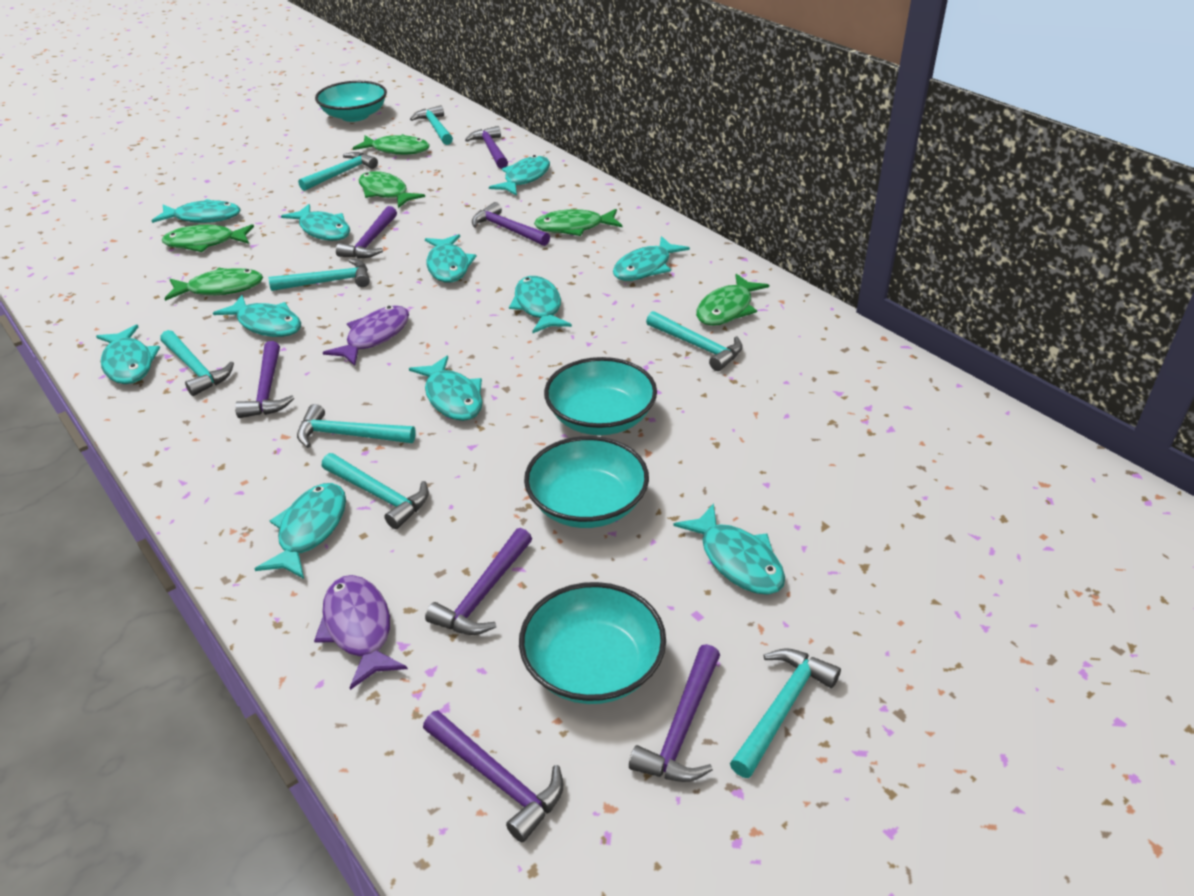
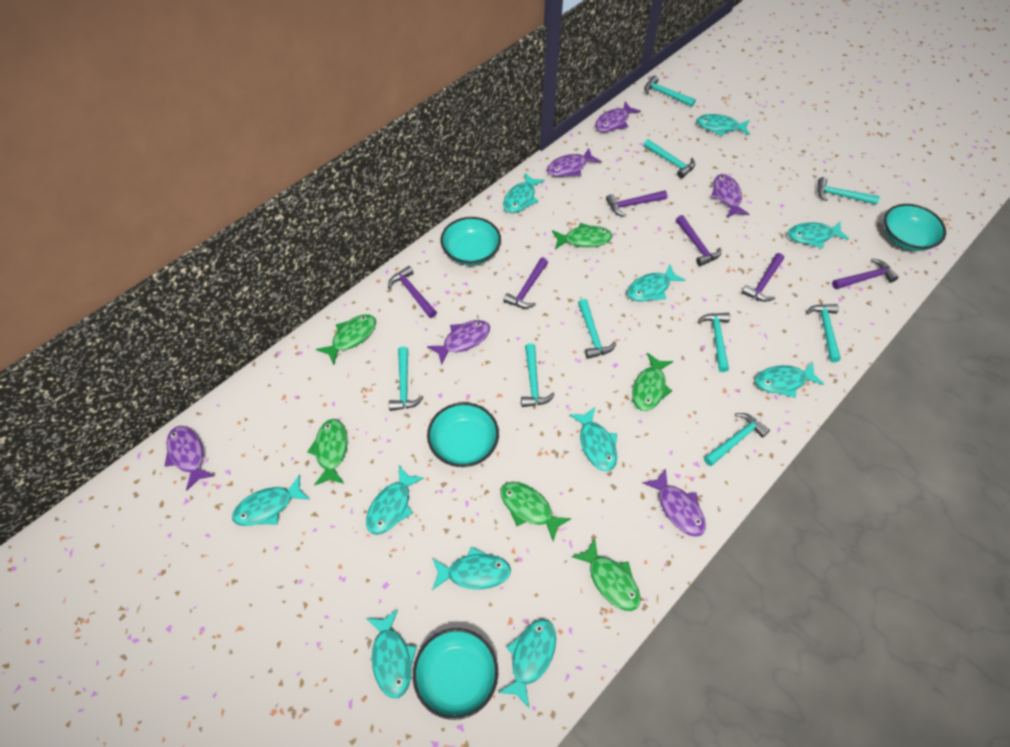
purple fish: [314,575,408,690] [323,305,409,366] = 2 -> [165,426,215,491] [427,320,490,365] [547,148,601,177] [595,101,641,132] [642,468,706,537] [711,174,749,217] = 6
purple hammer: [235,341,294,418] [336,206,397,259] [423,710,563,842] [425,528,532,635] [465,126,508,169] [472,202,550,246] [629,644,720,782] = 7 -> [388,266,437,318] [503,258,548,309] [606,190,667,217] [676,215,721,266] [742,253,784,302] [832,258,898,289] = 6
turquoise hammer: [160,330,234,396] [269,259,370,291] [297,404,416,448] [298,152,378,191] [322,453,429,529] [410,105,453,145] [646,311,743,371] [730,648,841,778] = 8 -> [389,347,424,411] [521,343,555,407] [578,299,616,359] [643,139,695,178] [644,75,696,107] [698,313,730,372] [704,413,770,466] [806,304,841,362] [817,177,880,205] = 9

